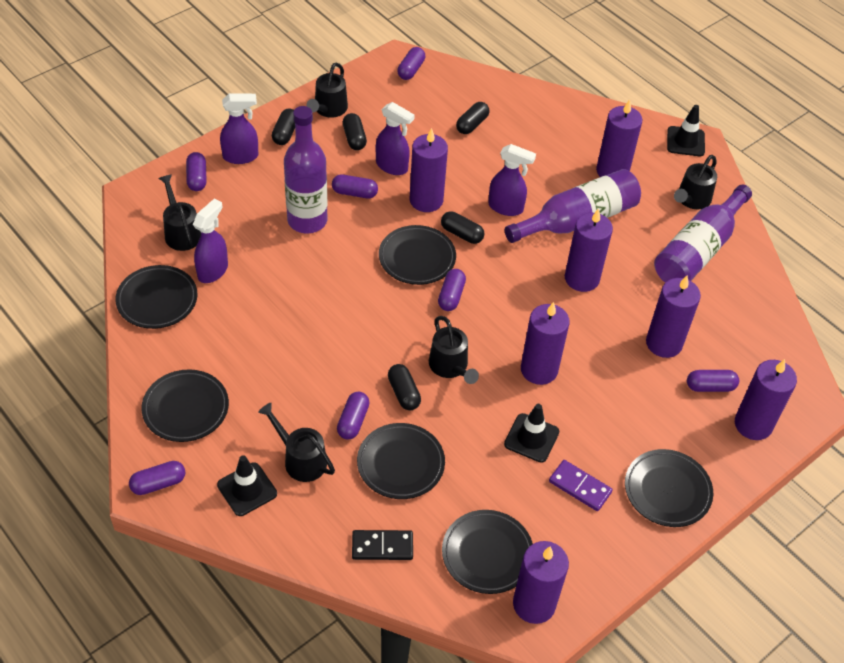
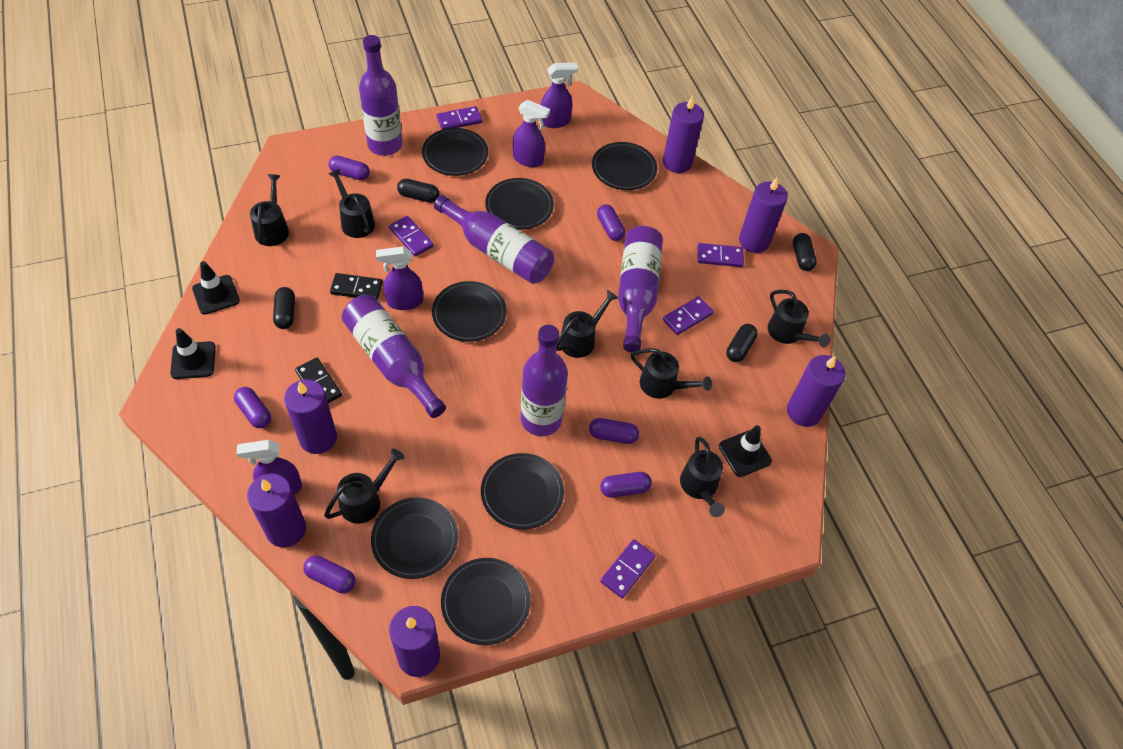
black capsule: [272,108,295,145] [343,113,367,150] [388,364,421,410] [441,211,484,244] [456,102,490,134] = 5 -> [273,287,295,329] [397,179,439,203] [726,324,758,362] [793,233,817,271] = 4
black domino: [352,530,413,560] = 1 -> [295,358,342,403] [330,273,383,300] = 2
black plate: [115,265,198,329] [141,369,229,442] [357,423,445,499] [379,225,456,285] [442,510,533,594] [625,449,713,527] = 6 -> [371,497,458,579] [422,128,488,176] [432,281,507,342] [441,558,531,645] [481,453,564,530] [485,178,554,230] [592,142,657,190] = 7
black watering can: [158,174,201,251] [258,403,335,482] [306,63,348,118] [429,316,479,384] [674,155,717,209] = 5 -> [250,174,289,246] [324,449,405,524] [329,169,375,238] [556,290,618,358] [631,348,712,399] [680,437,725,517] [768,290,830,347] = 7
purple bottle: [284,106,327,233] [505,169,641,243] [654,185,752,283] = 3 -> [342,295,446,418] [359,35,403,156] [434,195,554,284] [521,325,568,436] [618,226,663,353] = 5
purple candle: [410,128,448,212] [513,541,569,624] [521,302,570,385] [565,208,613,292] [596,100,643,177] [646,276,701,358] [735,359,797,440] = 7 -> [247,473,306,547] [284,379,337,454] [389,606,440,677] [663,95,704,173] [739,178,788,253] [787,355,846,427] = 6
purple capsule: [129,461,186,495] [186,152,207,191] [332,175,378,198] [337,392,370,440] [397,47,425,80] [438,269,466,311] [687,370,739,392] = 7 -> [234,387,271,428] [303,556,356,593] [329,156,370,180] [589,418,639,444] [597,204,625,241] [600,472,652,498] = 6
purple domino: [549,460,613,511] = 1 -> [389,216,434,256] [437,106,482,130] [600,539,655,598] [663,296,714,335] [697,243,744,267] = 5

